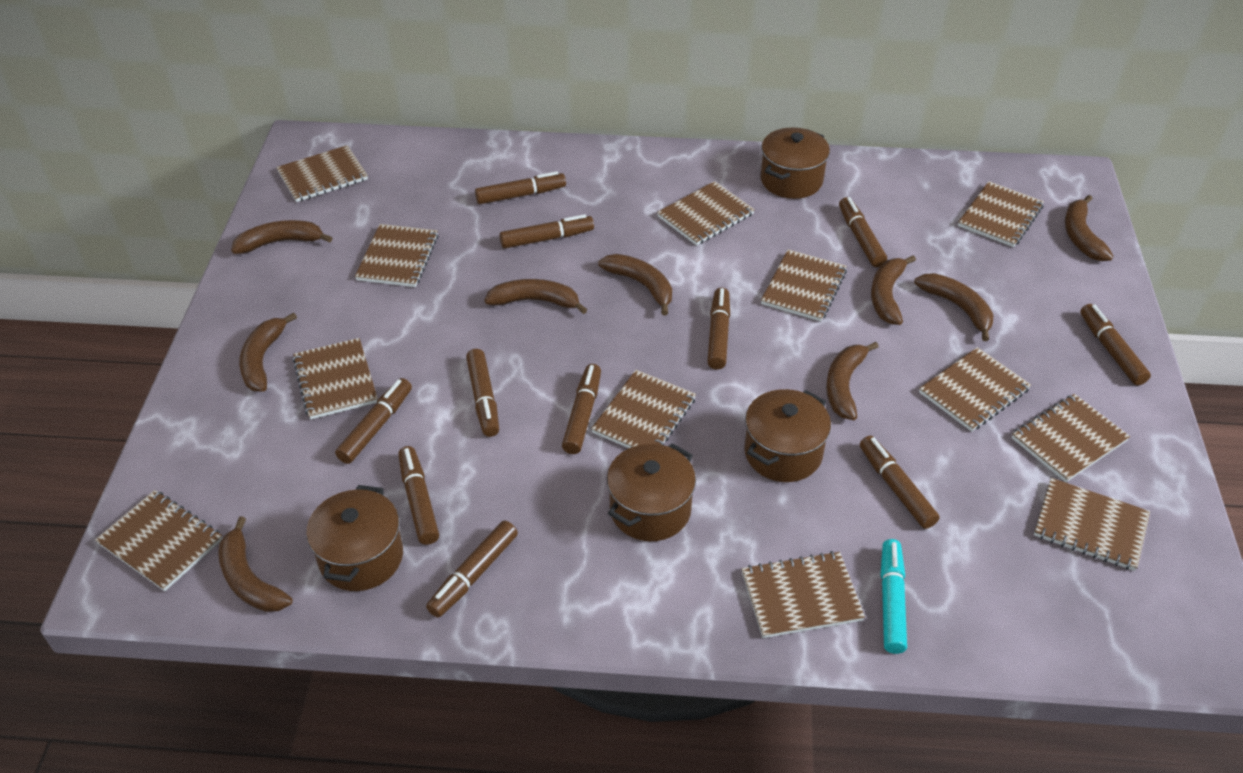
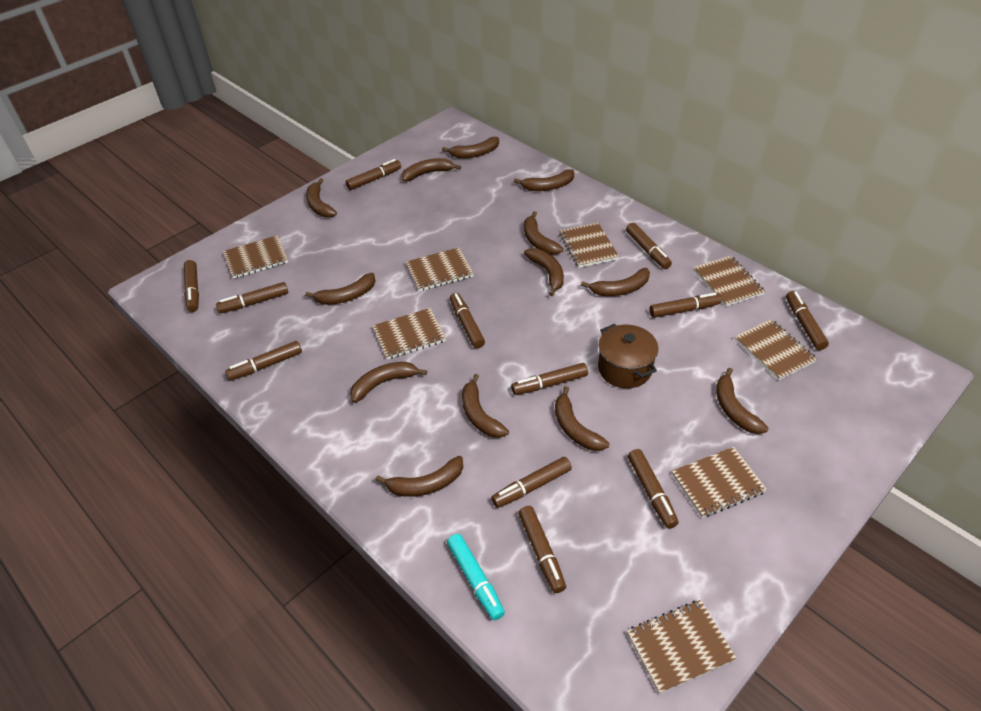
brown banana: [218,516,293,612] [231,220,332,254] [239,312,297,392] [485,279,587,314] [598,254,672,315] [826,342,879,420] [871,255,916,325] [914,273,993,341] [1065,195,1114,261] = 9 -> [305,273,376,305] [306,178,337,217] [350,362,427,403] [375,456,463,497] [402,158,461,182] [442,137,499,158] [462,374,509,438] [514,169,574,191] [524,211,563,254] [524,248,564,296] [555,386,609,451] [581,268,650,296] [716,368,769,434] = 13
brown marker: [335,378,412,464] [398,446,439,545] [426,521,518,618] [466,349,499,437] [475,171,566,204] [500,214,594,249] [562,364,601,454] [707,288,730,369] [839,197,887,267] [860,436,940,529] [1080,304,1151,385] = 11 -> [184,260,199,312] [216,282,288,313] [225,341,302,381] [346,159,401,190] [450,293,485,348] [491,457,572,508] [511,363,588,395] [518,506,566,593] [626,223,672,269] [628,449,679,529] [649,293,721,318] [786,291,829,350] = 12
brown notebook: [95,490,222,591] [276,145,368,202] [292,338,378,420] [355,224,438,287] [591,370,696,448] [657,181,755,245] [742,551,865,638] [761,249,847,322] [919,347,1031,431] [958,181,1044,247] [1012,394,1130,482] [1034,478,1150,571] = 12 -> [223,235,288,279] [373,308,446,359] [406,248,474,291] [559,223,619,268] [627,600,737,694] [672,447,767,518] [693,255,765,307] [735,319,817,380] = 8
brown pot: [306,485,403,591] [607,443,696,541] [744,389,831,482] [760,128,830,199] = 4 -> [598,324,658,388] = 1

